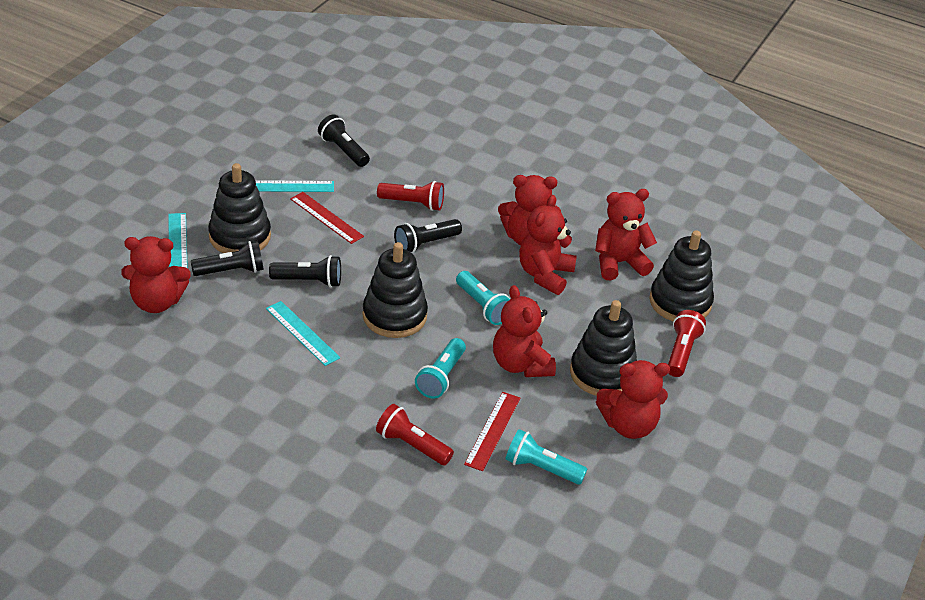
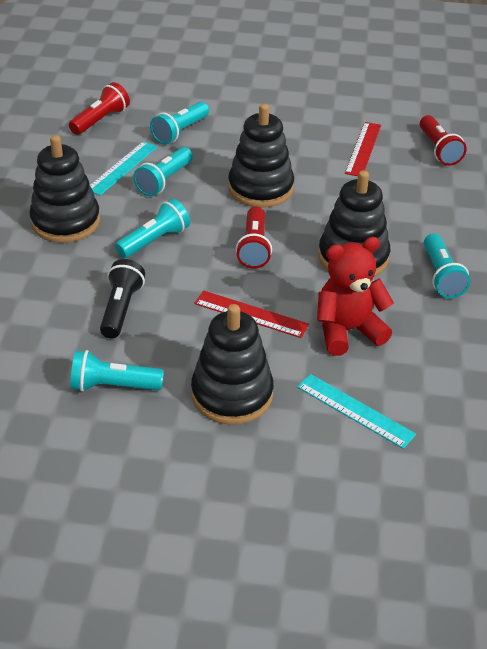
black flashlight: [191,241,264,276] [269,255,341,288] [318,115,370,167] [394,219,462,253] = 4 -> [100,259,145,338] = 1
red teddy bear: [121,236,191,313] [493,285,556,377] [498,175,561,246] [519,195,577,295] [595,189,657,280] [596,360,670,439] = 6 -> [317,237,394,356] = 1
turquoise flashlight: [415,338,466,399] [456,271,510,325] [506,429,587,485] = 3 -> [70,350,164,392] [115,199,190,258] [133,147,193,196] [150,102,209,145] [424,234,470,298] = 5
turquoise ruler: [168,213,188,268] [255,180,334,192] [266,301,340,366] = 3 -> [90,141,158,196] [297,374,416,449] = 2

